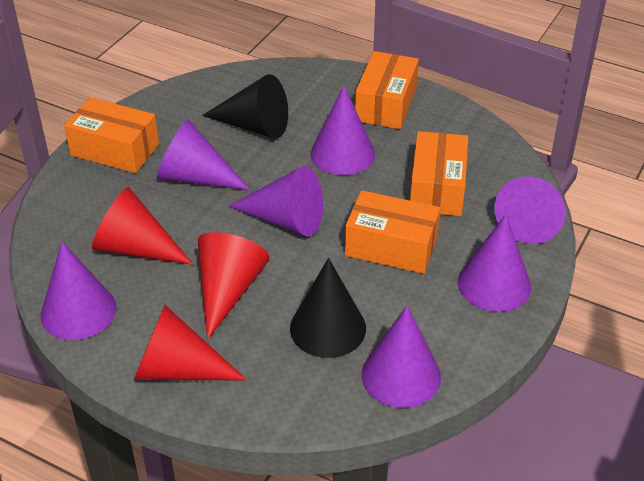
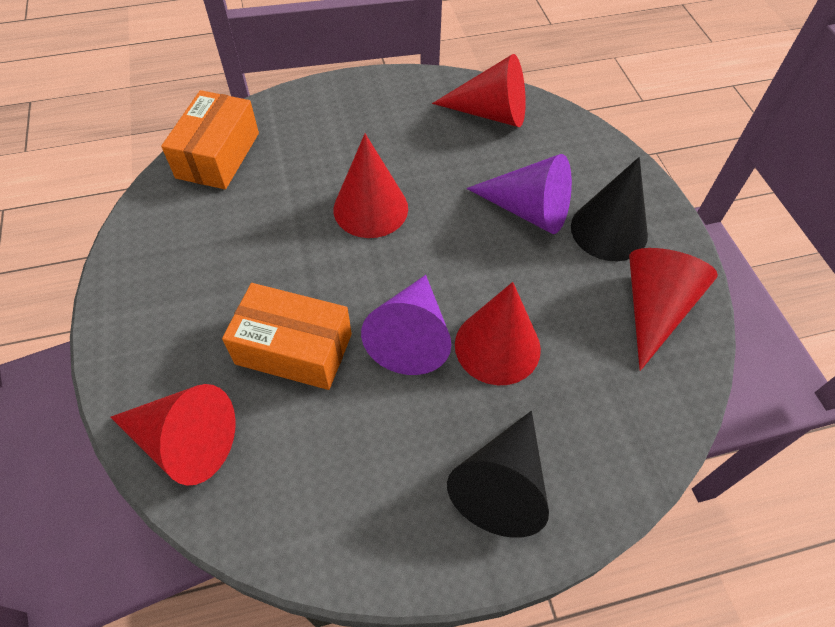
orange box: [64,97,159,173] [345,190,441,274] [355,51,419,129] [410,131,468,216] = 4 -> [161,90,259,189] [222,283,352,390] = 2
purple cone: [41,241,117,340] [157,119,250,190] [228,166,323,237] [311,85,375,175] [362,306,441,408] [458,214,531,312] [494,176,566,244] = 7 -> [361,275,452,375] [466,154,572,234] = 2
red cone: [92,187,193,265] [134,305,247,381] [198,232,270,340] = 3 -> [110,384,236,486] [334,134,408,238] [432,54,526,127] [455,282,541,385] [629,248,718,371] = 5

